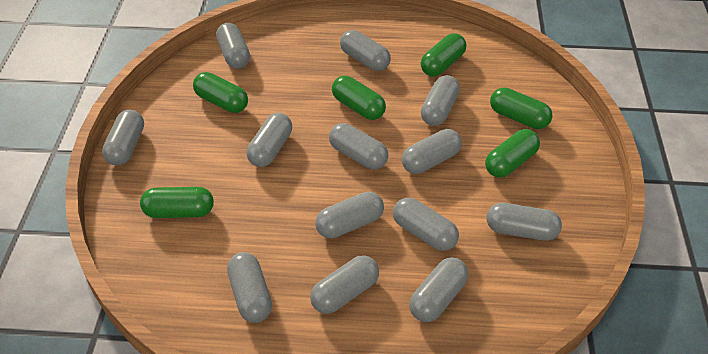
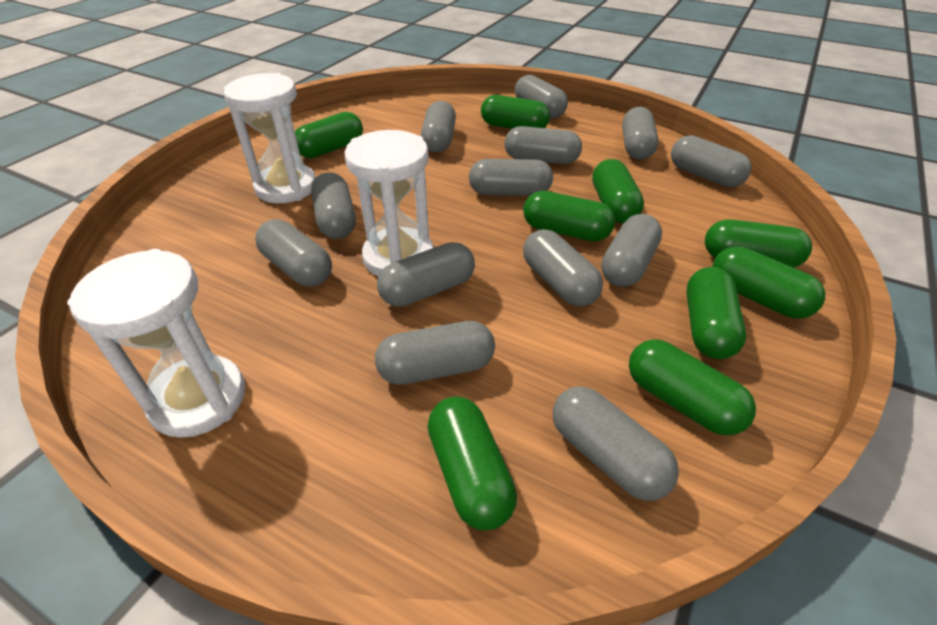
green capsule: [140,187,214,218] [193,72,248,113] [332,76,386,120] [421,33,466,76] [485,129,540,178] [490,87,552,129] = 6 -> [295,112,363,158] [428,397,517,531] [481,95,550,129] [523,191,615,241] [592,159,644,223] [629,339,756,436] [686,267,746,359] [705,219,812,268] [713,246,825,319] = 9
white hourglass: none = 0 -> [67,249,245,438] [223,73,316,203] [345,130,434,277] = 3

